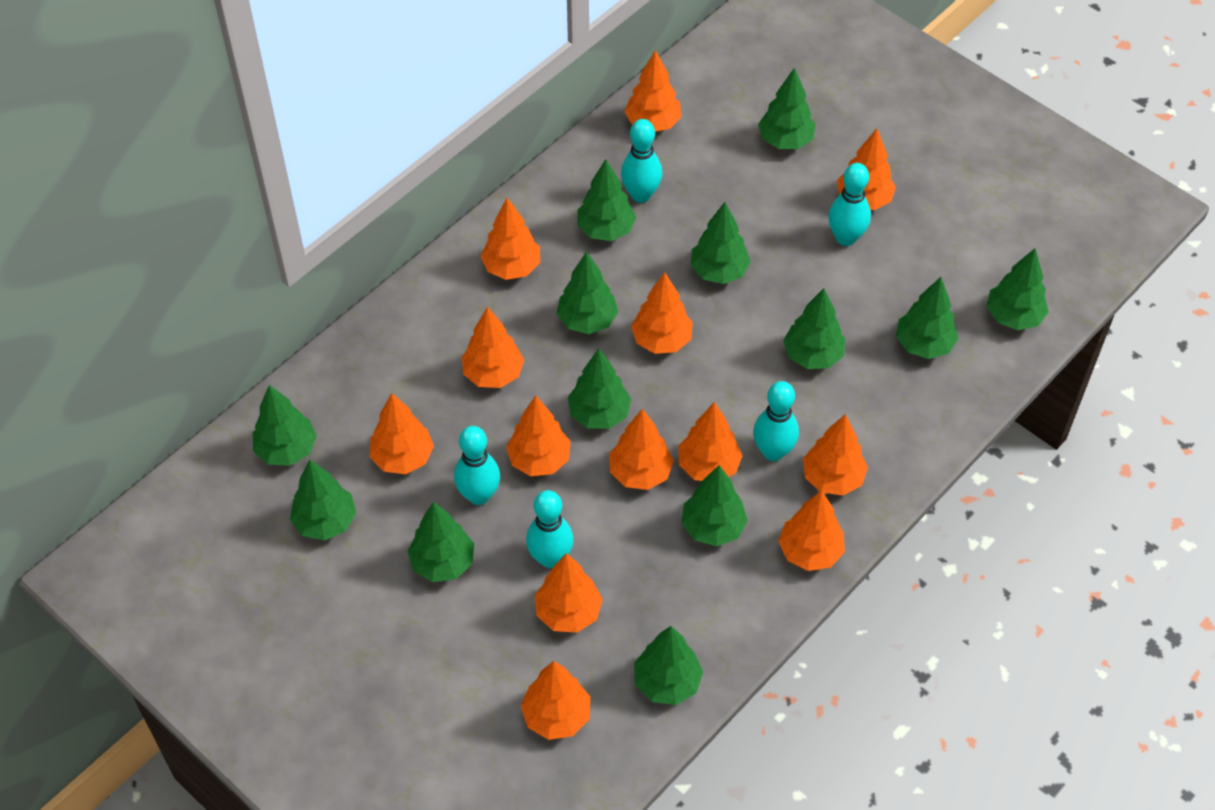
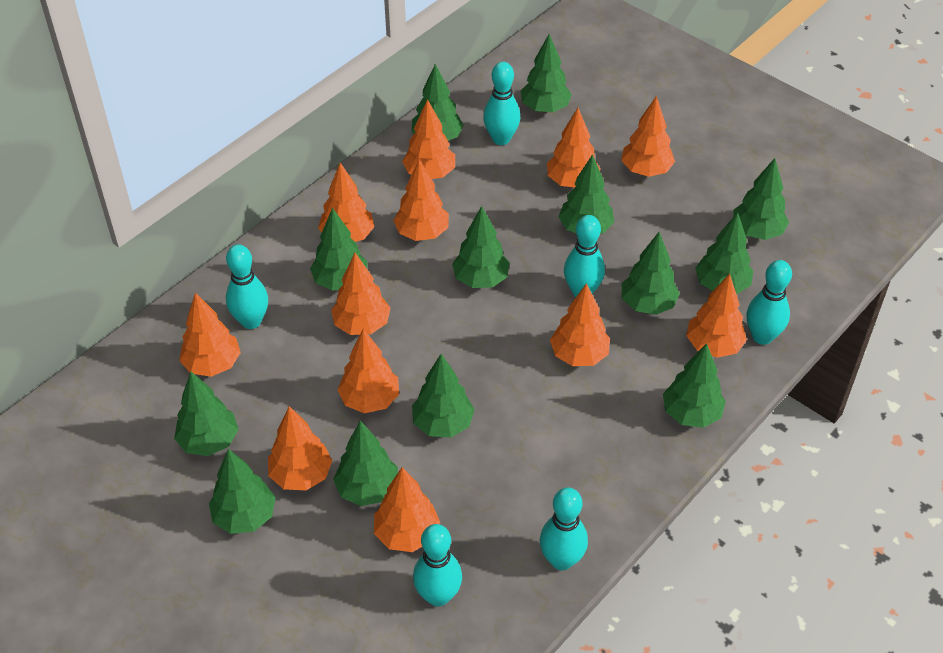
orange tree: [370,393,434,474] [462,307,524,388] [481,198,540,280] [506,395,571,476] [521,661,590,740] [535,553,603,633] [609,409,674,490] [625,50,682,132] [631,272,693,354] [678,402,743,481] [778,490,845,571] [803,414,868,496] [837,128,896,210] = 13 -> [179,292,241,377] [268,406,332,490] [318,163,374,242] [331,253,391,335] [337,329,399,413] [374,467,440,552] [393,159,449,241] [402,99,455,179] [547,108,600,188] [550,283,610,366] [621,96,675,177] [686,274,747,358] = 12
turquoise bowling pin: [454,426,500,505] [526,490,574,568] [621,119,662,203] [753,381,799,461] [828,163,871,246] = 5 -> [226,244,268,329] [413,524,462,606] [483,62,520,145] [540,488,588,570] [564,215,605,297] [747,260,792,345] = 6

